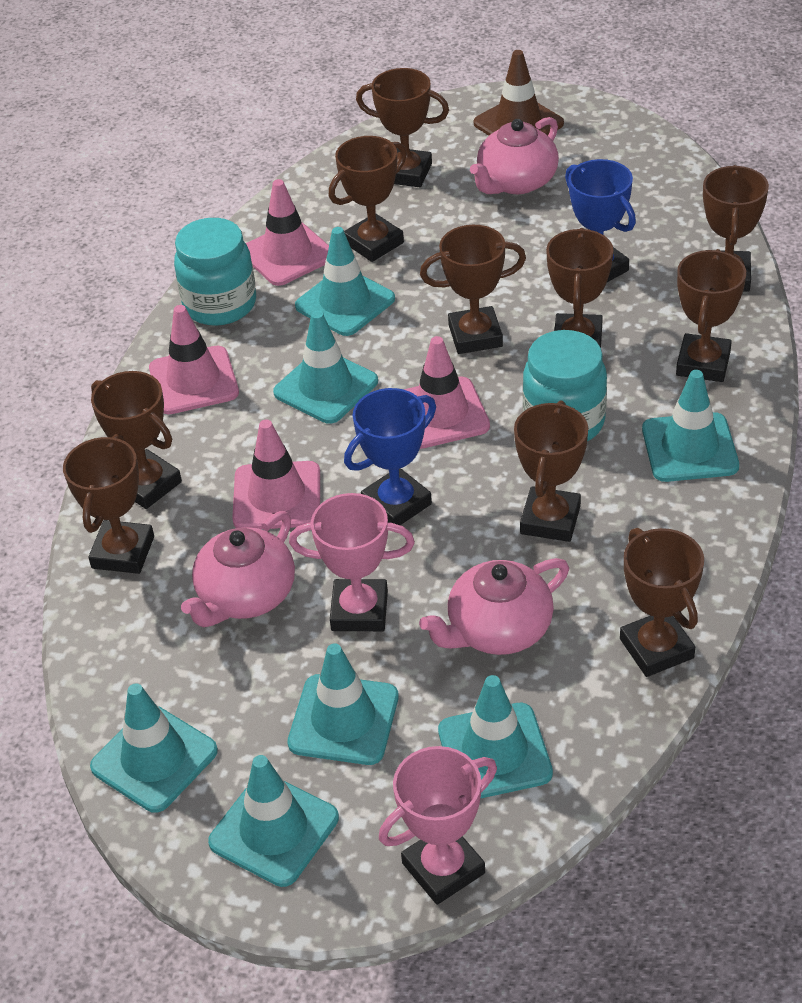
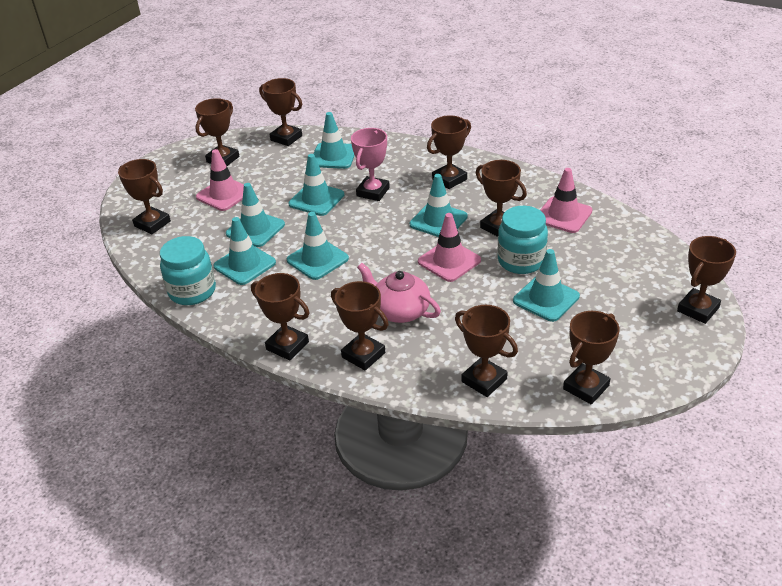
blue trophy: [344,388,436,525] [565,159,636,282] = 2 -> none = 0
brown traffic cone: [474,50,564,136] = 1 -> none = 0
pink teapot: [181,511,295,627] [419,558,569,655] [470,117,559,194] = 3 -> [357,263,441,323] = 1
pink traffic cone: [149,305,239,414] [232,420,320,529] [246,179,329,286] [404,336,490,449] = 4 -> [196,149,244,211] [418,213,481,282] [540,168,593,233] = 3
pink trophy: [289,493,415,631] [379,746,497,905] = 2 -> [351,128,390,201] = 1

